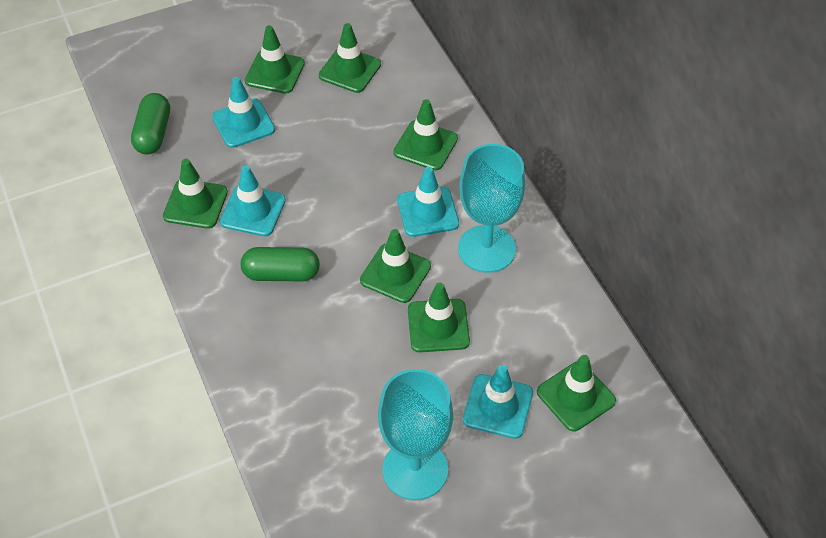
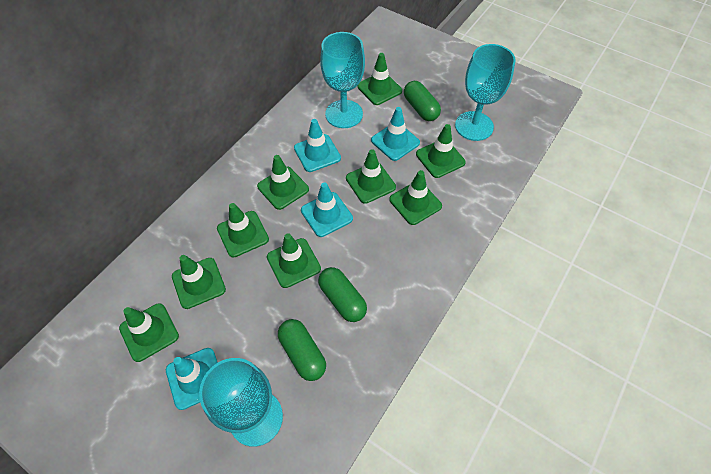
green capsule: [131,93,170,154] [241,247,320,281] = 2 -> [278,319,326,381] [318,267,367,322] [404,81,441,121] = 3
green traffic cone: [163,159,228,229] [245,25,305,94] [319,23,381,93] [360,229,431,303] [393,99,458,170] [408,282,470,352] [537,355,616,431] = 7 -> [119,303,179,362] [172,255,226,309] [217,203,269,257] [257,155,309,210] [267,233,321,288] [346,149,396,204] [357,53,402,105] [389,170,442,225] [416,124,466,178] = 9
turquoise goblet: [378,369,453,500] [458,144,525,273] = 2 -> [199,358,283,447] [320,32,365,128] [455,44,516,141] = 3

